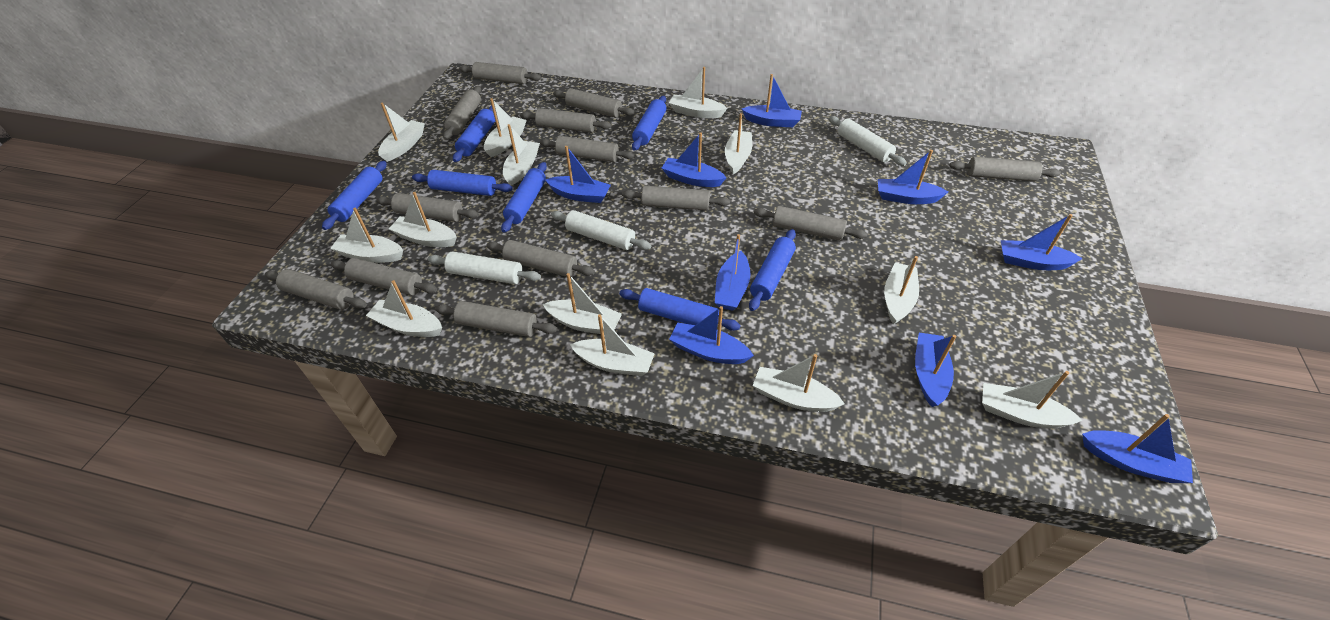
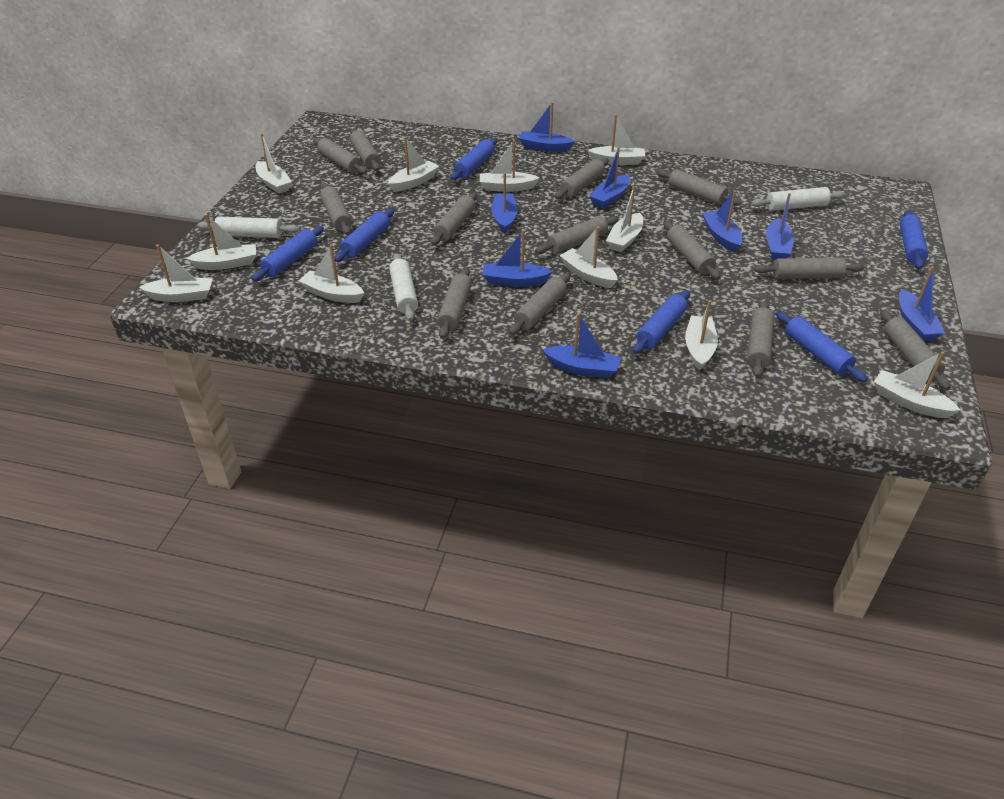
blue boat: [545,146,611,203] [662,132,727,187] [669,306,754,364] [715,234,750,311] [742,74,802,127] [878,150,948,204] [915,333,957,407] [1001,214,1083,270] [1082,414,1193,483] = 9 -> [483,230,553,287] [491,173,518,233] [518,102,575,152] [542,313,621,378] [589,147,630,208] [702,190,743,252] [766,193,794,260] [899,266,945,341] = 8
blue rolling pin: [322,161,387,230] [412,170,513,196] [453,105,495,162] [501,162,547,233] [619,288,740,331] [632,96,667,151] [749,229,796,311] = 7 -> [252,226,324,281] [335,208,394,262] [451,138,497,180] [633,290,690,354] [776,311,868,382] [900,210,928,269] = 6
white boat: [330,208,403,263] [366,280,442,337] [378,102,425,162] [389,192,457,247] [484,98,527,157] [503,124,540,185] [543,273,622,335] [570,314,655,376] [669,67,727,118] [725,113,752,174] [753,354,845,412] [884,256,919,325] [982,371,1082,429] = 13 -> [139,245,213,302] [186,214,256,270] [255,133,292,194] [299,244,364,303] [388,137,439,192] [480,140,540,192] [559,227,618,288] [587,114,645,165] [606,186,643,252] [685,300,718,370] [874,351,960,418] = 11

